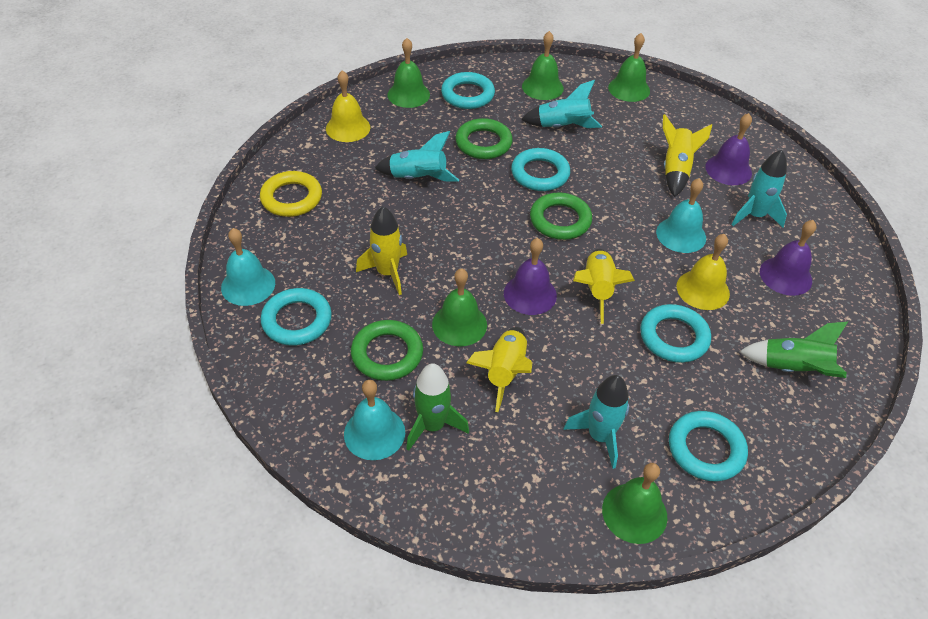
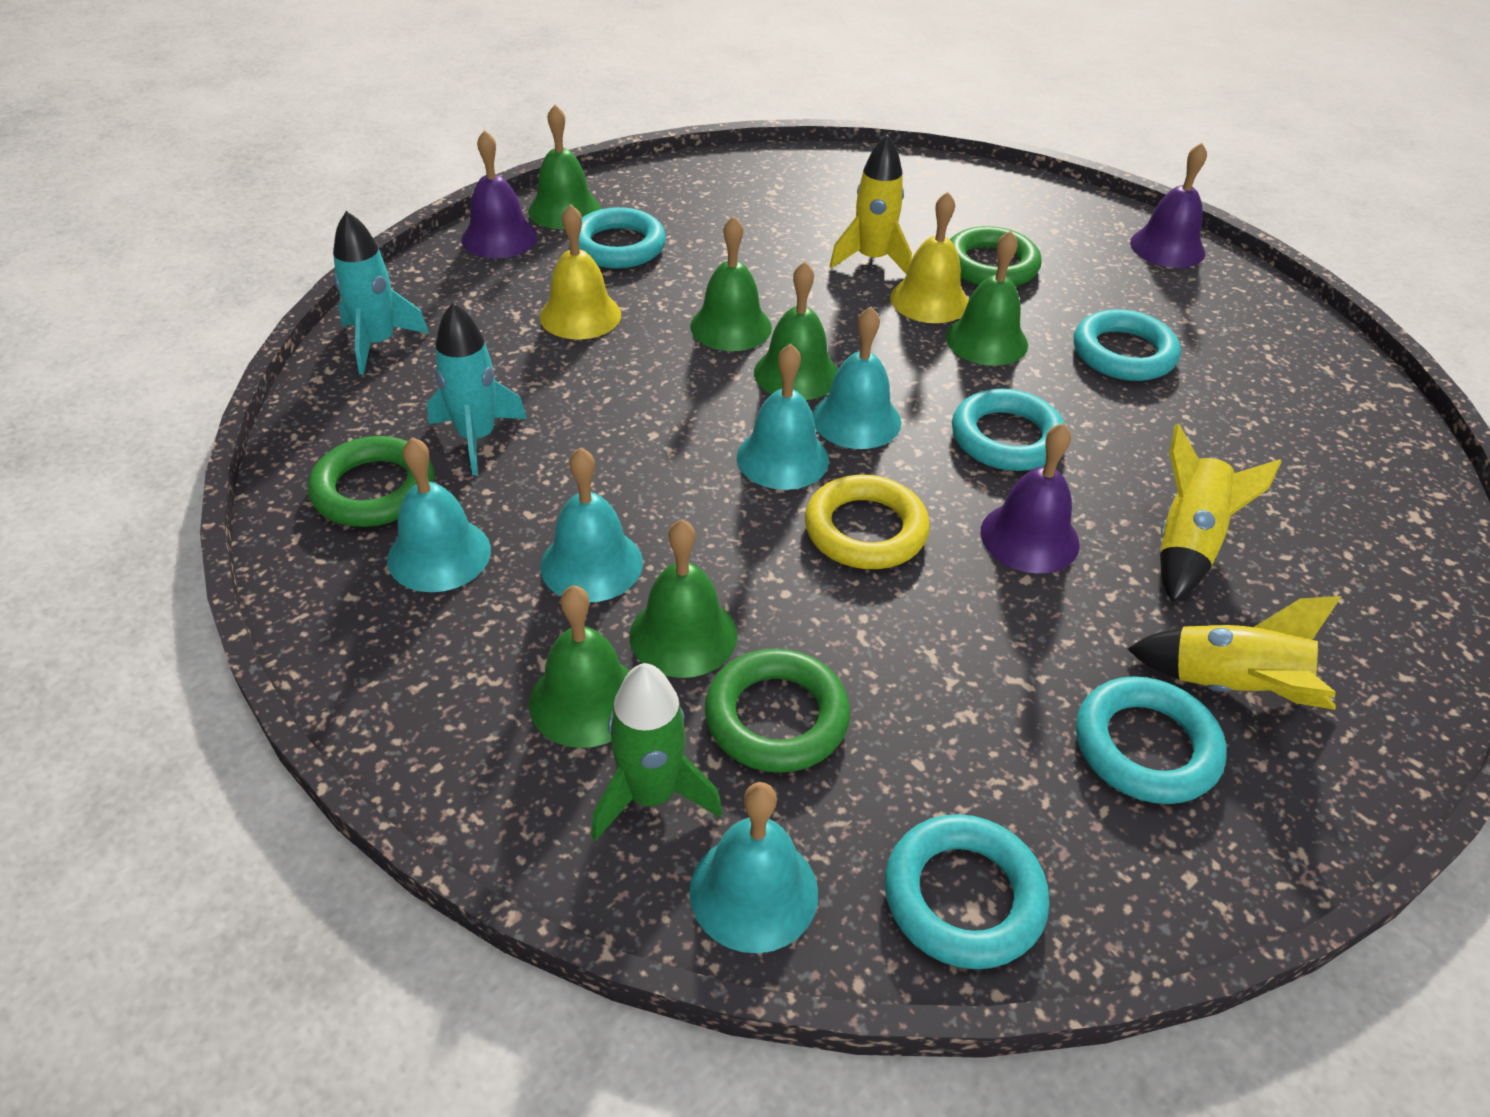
green bell: [388,38,430,108] [432,268,487,346] [522,31,564,100] [602,463,667,544] [608,33,650,102] = 5 -> [528,105,601,229] [529,585,630,748] [630,519,737,678] [690,216,772,351] [754,261,838,400] [946,230,1028,366] = 6
green rocket: [406,363,469,451] [739,322,848,378] = 2 -> [591,663,722,841] = 1
turquoise bell: [221,228,275,306] [344,380,405,460] [656,178,706,253] = 3 -> [387,437,491,592] [540,447,643,602] [689,782,818,953] [737,343,829,490] [813,306,901,449] = 5
turquoise rocket: [375,131,459,181] [521,80,602,128] [563,375,629,469] [732,150,787,227] = 4 -> [333,211,429,375] [427,302,527,475] = 2
yellow rocket: [356,206,407,295] [466,327,532,412] [573,249,635,324] [663,114,712,197] = 4 -> [830,134,912,274] [1127,596,1341,710] [1160,423,1281,603] = 3

